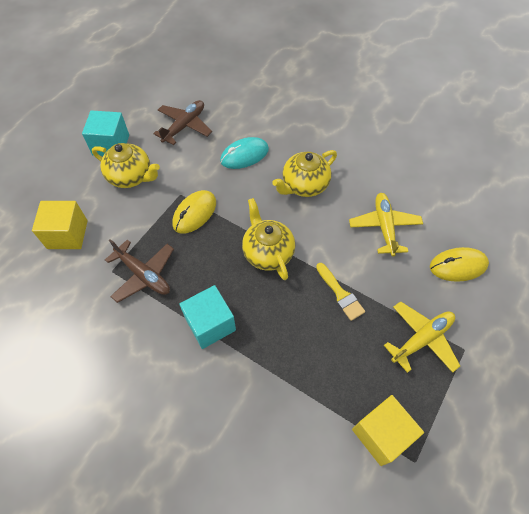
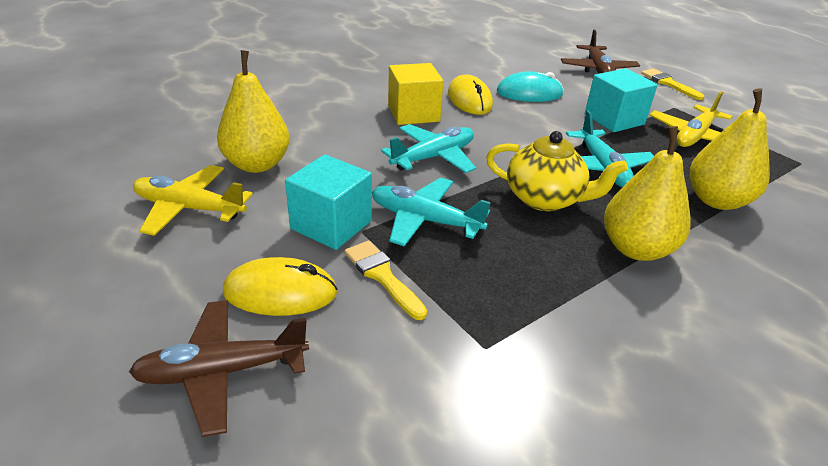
turquoise plane: none = 0 -> [372,177,491,246] [381,124,476,173] [566,110,654,187] = 3
yellow brush: [316,263,365,321] = 1 -> [344,240,427,320] [641,69,704,100] = 2
yellow cube: [32,201,88,249] [352,395,424,466] = 2 -> [388,63,444,125] = 1
yellow pear: none = 0 -> [217,50,290,173] [604,126,691,261] [690,88,770,210] = 3
yellow teapot: [92,143,160,188] [242,198,295,280] [272,150,337,197] = 3 -> [486,131,628,211] = 1

